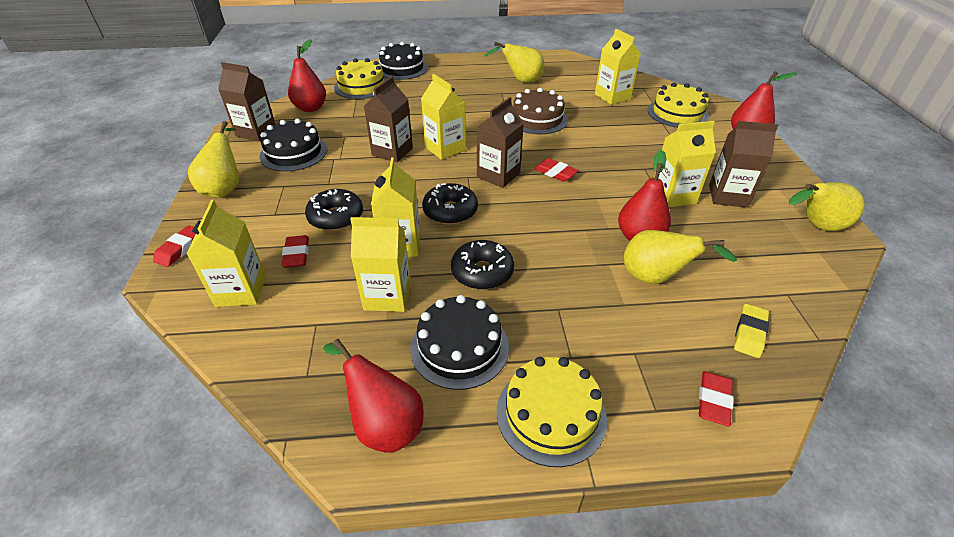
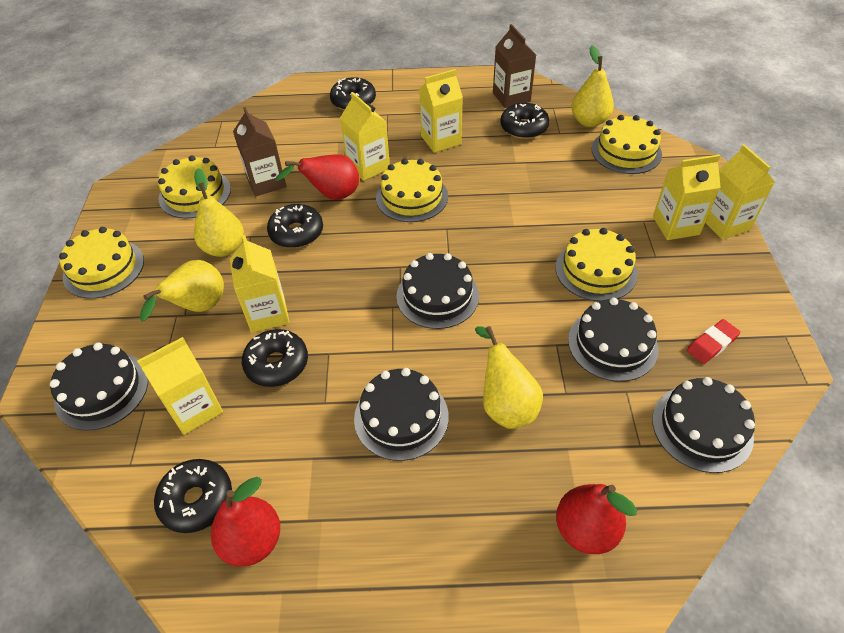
black cake: [260,119,328,172] [379,42,428,80] [410,295,509,390] = 3 -> [50,342,148,431] [354,368,449,461] [396,253,479,329] [568,298,658,382] [652,377,755,473] = 5
black donut: [305,189,363,231] [422,183,478,225] [451,240,514,290] = 3 -> [154,459,232,533] [242,329,308,387] [267,204,323,248] [330,77,376,110] [500,103,549,139] = 5
brown cake: [513,88,568,134] = 1 -> none = 0
brown carton: [218,62,275,141] [364,76,413,162] [476,97,524,188] [709,121,779,208] = 4 -> [233,107,286,196] [493,24,536,108] = 2
red eraser: [153,225,195,267] [281,235,309,268] [534,158,579,182] [699,371,734,426] = 4 -> [687,319,741,364] = 1
red pear: [288,39,326,112] [323,339,424,453] [618,150,671,241] [731,71,797,129] = 4 -> [211,477,280,566] [275,154,359,200] [556,484,637,554] = 3
yellow cake: [334,58,387,99] [497,357,607,467] [648,83,709,128] = 3 -> [59,227,144,299] [158,155,231,219] [376,159,448,222] [555,228,638,301] [592,115,662,174] = 5
yellow eraser: [734,304,769,358] = 1 -> none = 0

